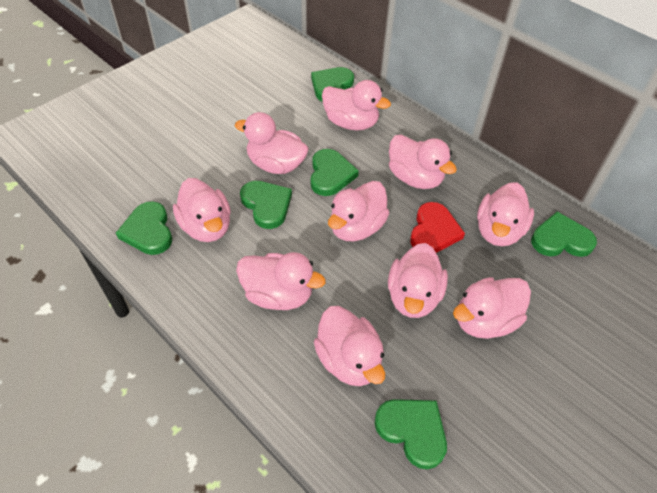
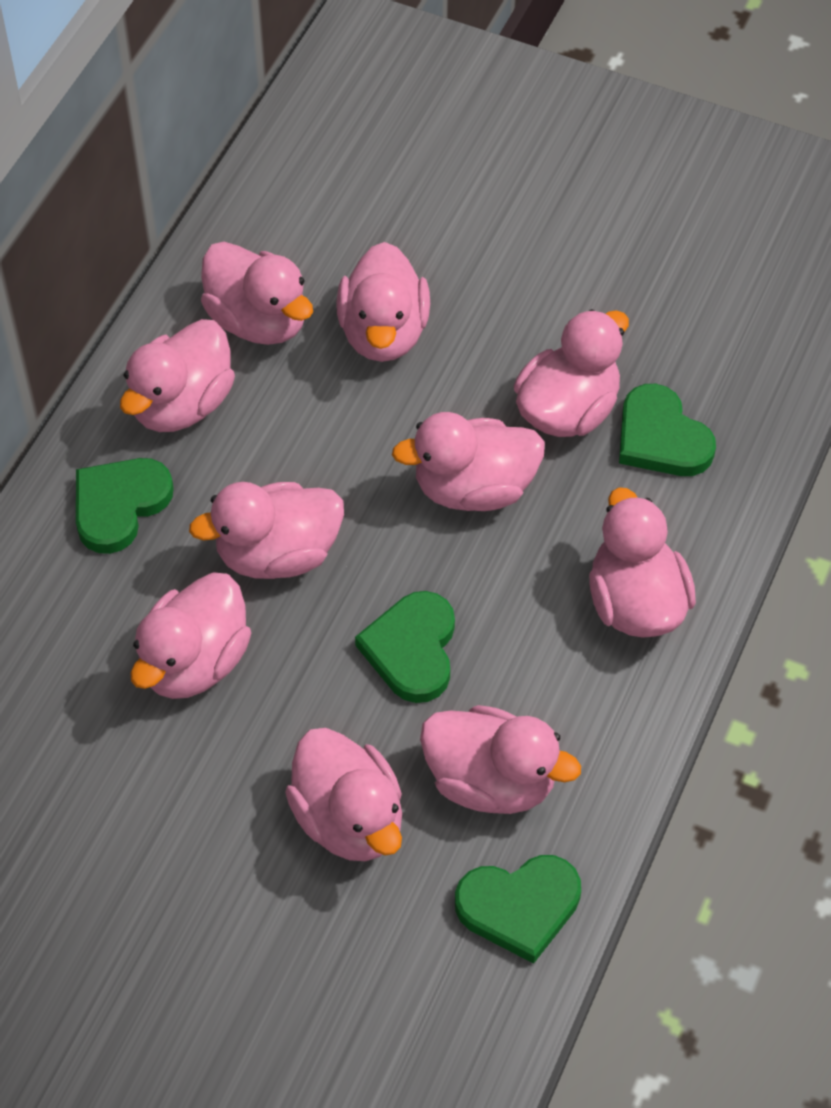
green heart: [116,201,172,255] [240,181,292,229] [311,67,354,102] [311,149,359,196] [374,399,447,469] [531,212,597,257] = 6 -> [76,458,174,554] [355,591,455,703] [455,855,581,964] [619,384,716,476] = 4
red heart: [410,202,465,253] = 1 -> none = 0

